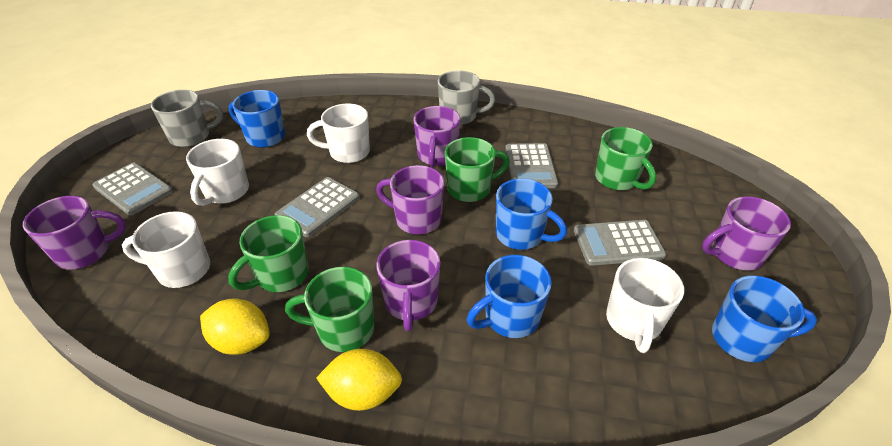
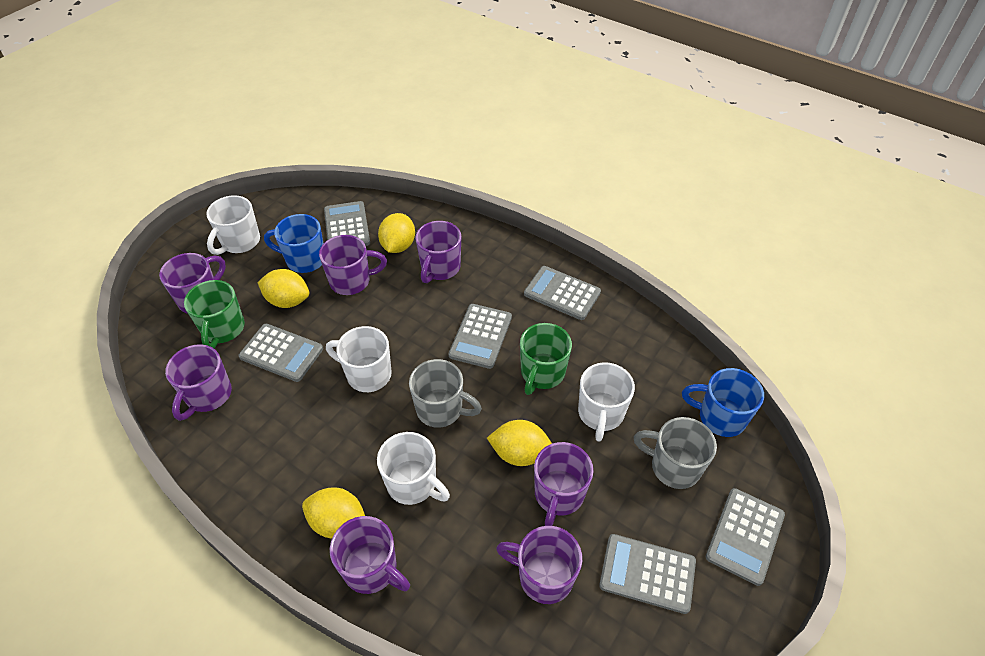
blue mug: [229,90,285,148] [467,255,552,338] [496,179,567,250] [712,275,817,362] = 4 -> [264,214,324,273] [682,368,764,437] = 2
green mug: [228,215,309,292] [285,267,374,352] [445,137,510,202] [595,127,656,190] = 4 -> [184,280,245,348] [520,323,572,395] = 2
grey calculator: [93,163,173,216] [275,177,360,237] [505,143,558,188] [574,220,666,266] = 4 -> [239,324,323,382] [324,201,370,246] [449,304,512,369] [524,266,601,320] [599,534,696,614] [706,488,785,586] = 6
purple mug: [23,196,126,270] [376,165,444,234] [376,240,441,331] [414,106,460,167] [702,196,791,270] = 5 -> [159,253,226,314] [165,344,232,421] [319,235,387,295] [330,516,410,594] [415,221,461,283] [496,526,582,604] [534,442,594,526] = 7
yellow lemon: [200,298,270,355] [316,349,402,411] = 2 -> [257,269,309,308] [302,487,365,539] [378,213,415,253] [487,420,552,466] = 4

